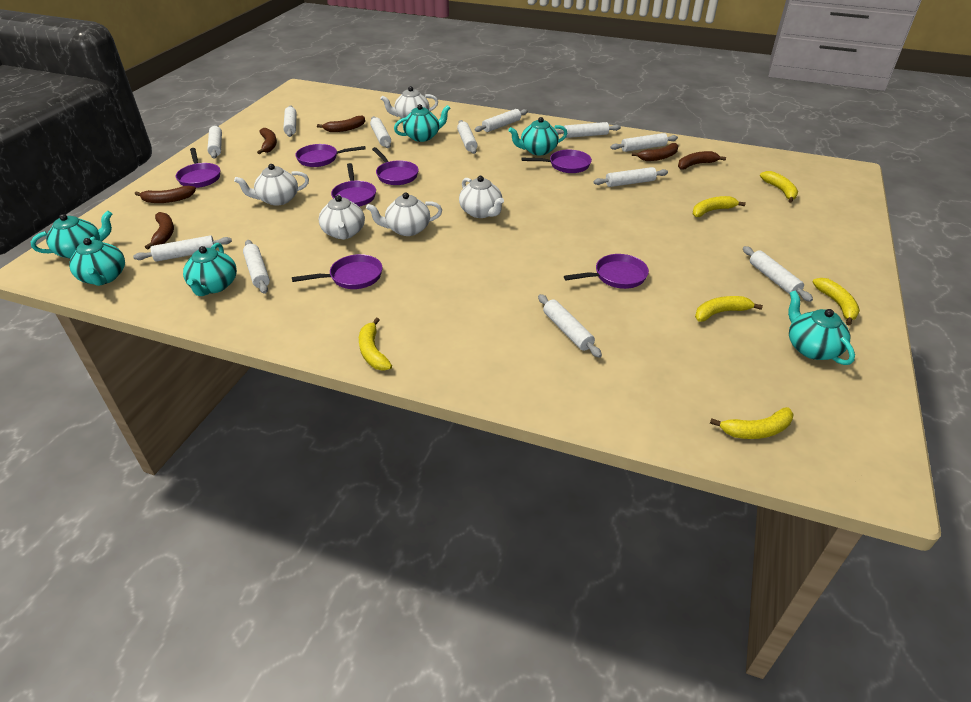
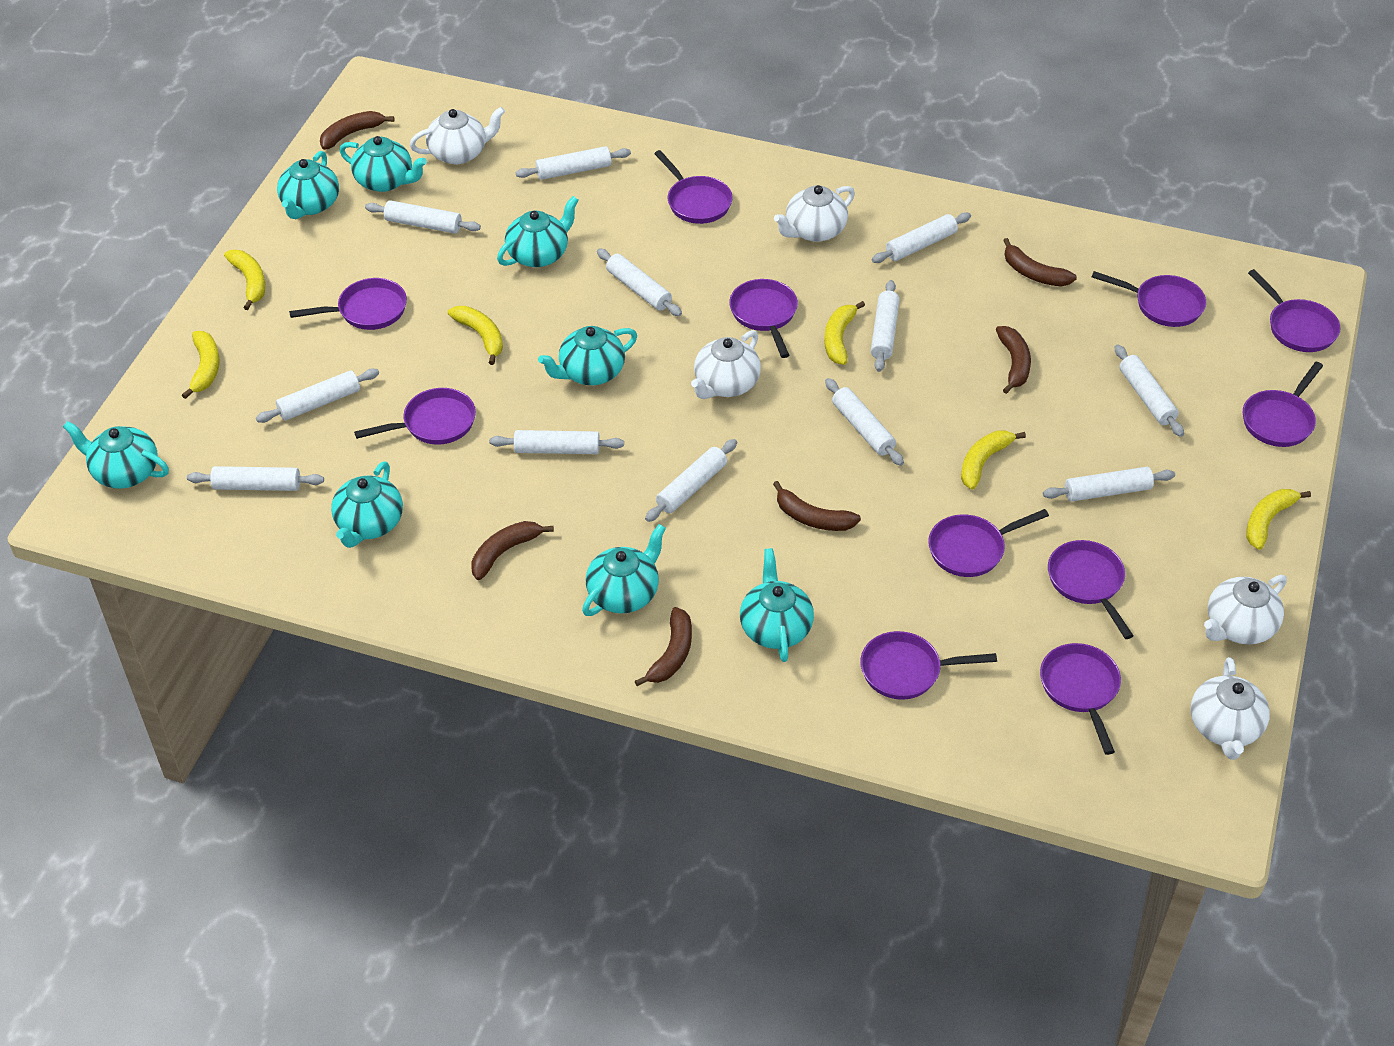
purple pan: [176,148,220,188] [292,254,382,289] [295,144,366,167] [331,163,376,207] [372,147,419,185] [521,150,592,173] [564,254,649,289] = 7 -> [289,278,407,330] [354,388,476,445] [654,150,733,224] [729,279,798,358] [860,631,997,700] [928,509,1049,577] [1040,643,1121,755] [1048,540,1133,639] [1092,271,1206,327] [1243,362,1323,447] [1248,269,1341,352] = 11
turquoise teapot: [31,211,112,259] [69,236,125,286] [183,243,237,296] [394,104,450,142] [508,117,567,155] [788,290,855,365] = 6 -> [63,421,169,489] [277,151,339,219] [331,462,403,548] [340,136,427,192] [497,196,579,267] [538,326,637,385] [582,524,666,616] [740,548,814,662] = 8

